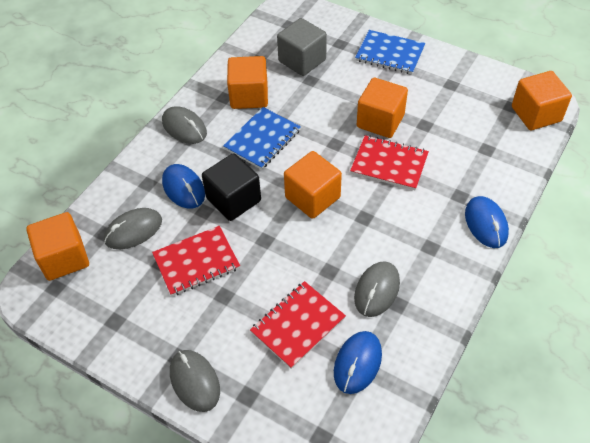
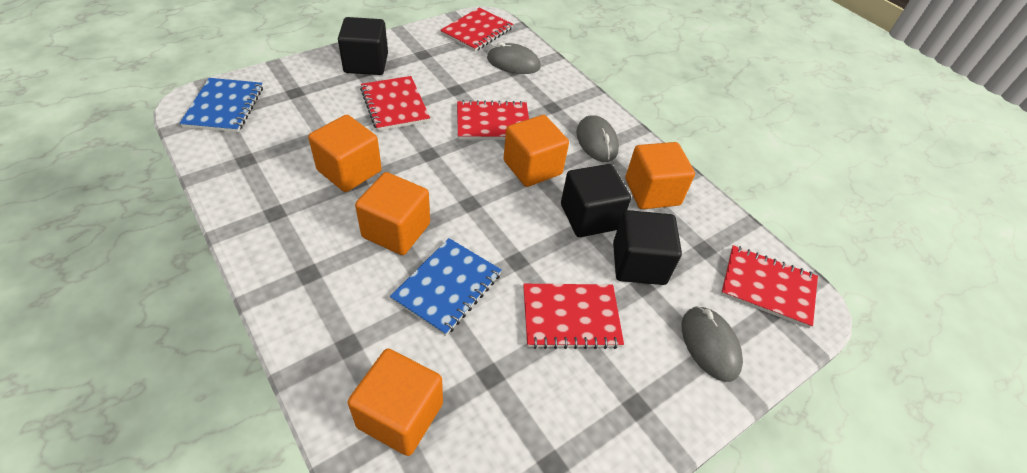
black cube: [202,153,261,221] = 1 -> [338,17,388,75] [561,164,631,237] [613,210,682,285] = 3
blue mouse: [162,164,205,209] [334,331,382,394] [465,196,509,248] = 3 -> none = 0
grey cube: [277,18,327,76] = 1 -> none = 0
grey mouse: [104,208,162,249] [162,106,207,144] [170,350,220,412] [354,261,400,317] = 4 -> [487,42,541,74] [576,115,619,162] [682,306,743,382] = 3
red notebook: [152,226,240,296] [250,281,346,369] [350,135,429,190] = 3 -> [360,76,430,131] [440,8,513,52] [457,100,529,140] [523,284,624,349] [721,245,818,328] = 5

